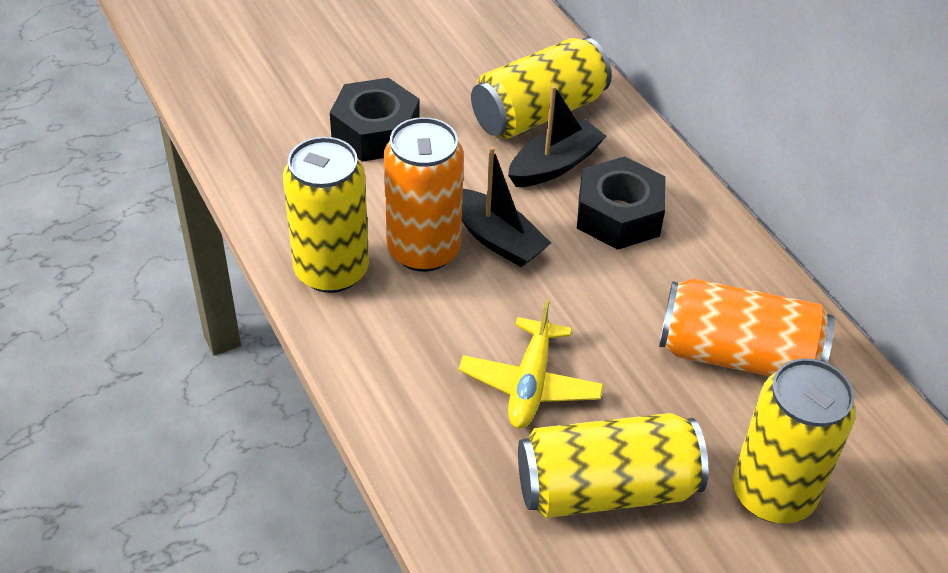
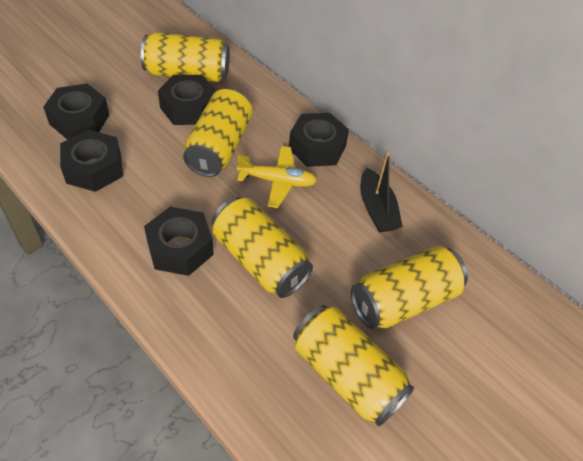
black boat: [462,147,551,267] [508,85,606,187] = 2 -> [360,150,403,233] = 1
black nut: [330,78,419,162] [577,156,666,250] = 2 -> [43,84,109,139] [60,130,123,192] [144,206,214,276] [158,75,216,125] [289,113,349,167] = 5
orange can: [384,117,464,272] [659,279,835,376] = 2 -> none = 0
yellow can: [283,137,369,293] [471,38,612,139] [518,413,708,518] [733,358,856,524] = 4 -> [141,32,230,82] [183,88,253,177] [212,197,313,298] [293,305,414,427] [351,246,468,329] = 5

